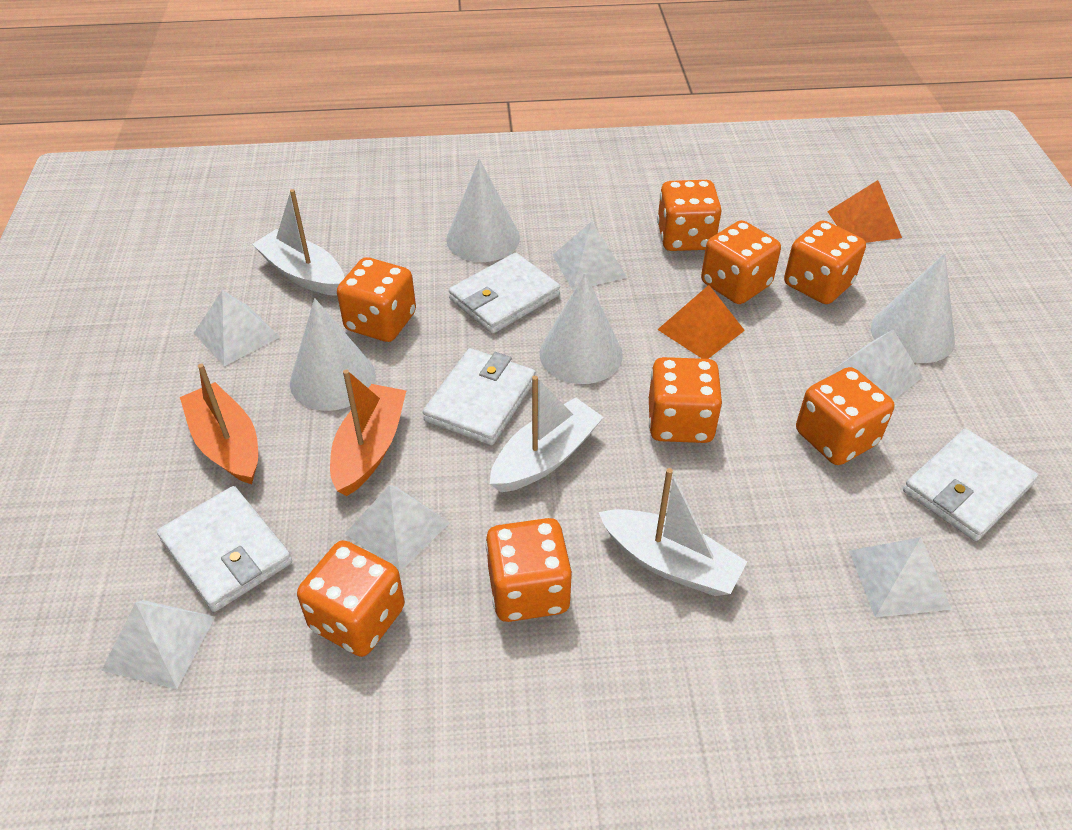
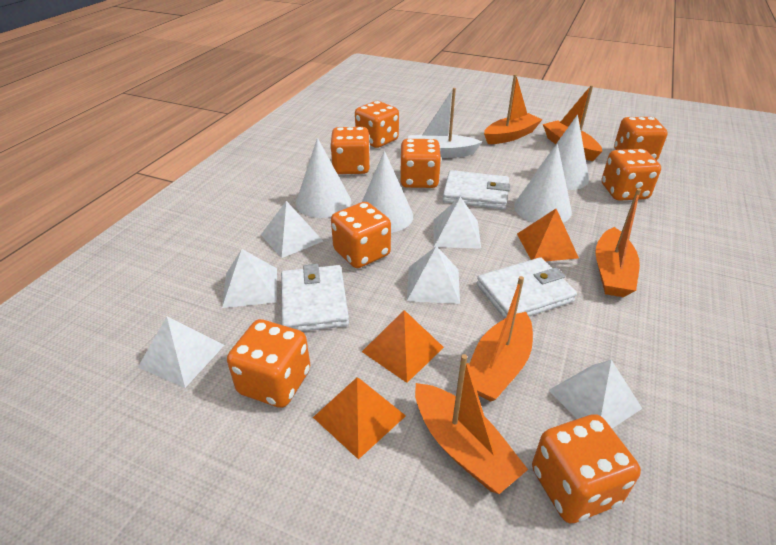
orange boat: [180,364,258,485] [330,370,406,496] = 2 -> [415,354,528,494] [469,276,533,402] [484,74,542,144] [543,85,602,161] [595,188,641,297] = 5
orange pyramid: [657,285,745,359] [827,180,902,243] = 2 -> [313,377,406,460] [362,310,444,383] [517,209,579,261] = 3
white boat: [252,189,344,296] [490,376,604,492] [599,468,747,596] = 3 -> [408,88,482,158] = 1
white wallet: [157,486,292,612] [423,348,536,445] [449,253,560,334] [903,429,1038,541] = 4 -> [281,264,349,331] [442,170,511,210] [476,257,577,319] = 3

